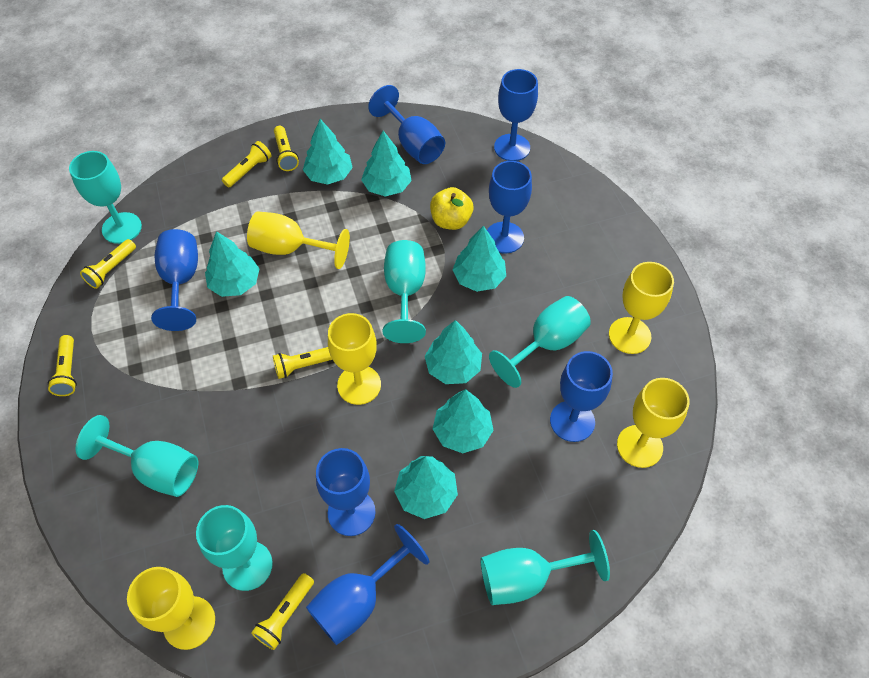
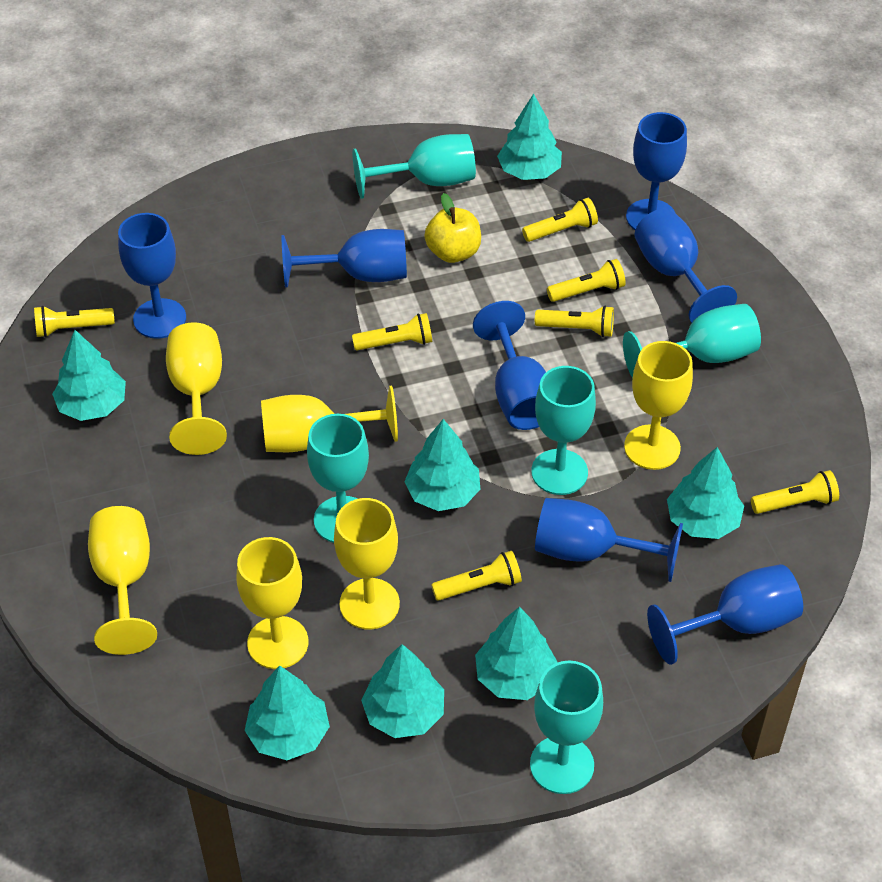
turquoise goblet: [69,151,142,244] [76,415,198,497] [196,505,273,591] [383,240,426,343] [481,530,610,605] [489,296,591,388] = 6 -> [307,414,369,543] [353,134,476,199] [530,661,603,794] [531,366,596,495] [623,304,761,378] = 5
yellow flashlight: [48,335,77,396] [80,239,136,289] [222,141,272,187] [251,573,314,650] [273,347,333,379] [274,126,299,171] = 6 -> [34,306,115,337] [352,313,432,350] [431,551,522,601] [522,198,598,242] [535,306,614,337] [547,259,626,302] [751,470,839,514] = 7
yellow goblet: [127,567,215,650] [247,211,350,269] [328,313,381,405] [609,262,674,354] [617,378,690,468] = 5 -> [88,506,157,655] [166,322,227,455] [236,537,308,669] [261,386,398,452] [334,498,400,630] [624,341,693,470] = 6

